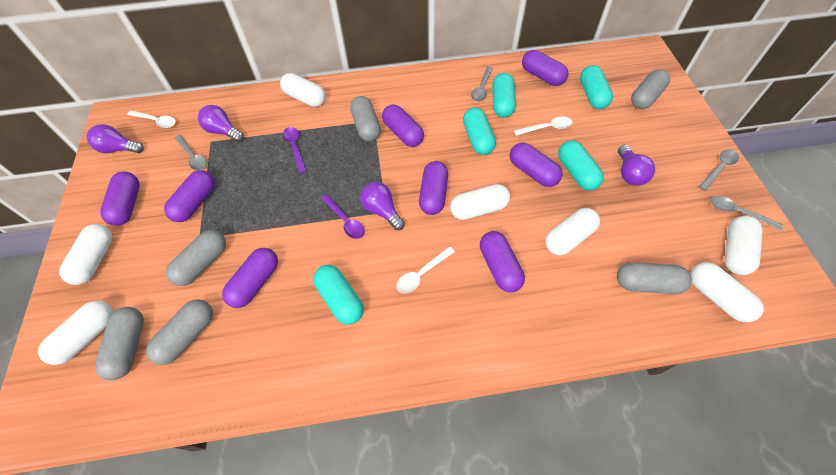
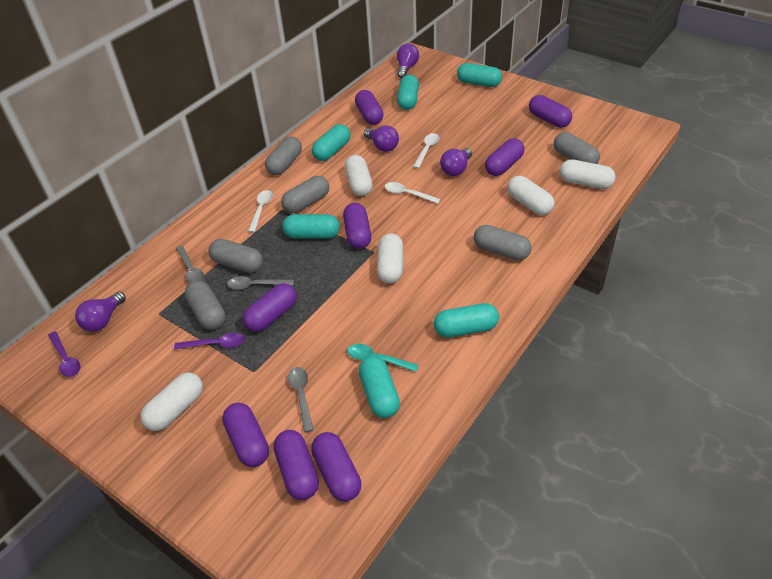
grey spoon: [175,135,207,170] [471,66,493,102] [698,149,739,191] [710,195,783,231] = 4 -> [176,246,204,283] [227,276,294,290] [288,367,313,432] = 3
turquoise capsule: [313,265,364,325] [463,107,496,155] [492,73,516,118] [558,140,604,190] [580,65,613,109] = 5 -> [282,214,340,239] [312,124,351,161] [358,356,400,418] [397,75,419,110] [434,303,499,338] [457,63,502,87] = 6
turquoise spoon: none = 0 -> [347,344,419,372] = 1
white capsule: [38,300,114,365] [59,224,113,285] [280,73,326,107] [450,184,510,220] [545,208,600,255] [690,262,764,322] [725,216,763,275] = 7 -> [140,372,203,431] [345,155,373,196] [377,233,403,284] [507,176,554,215] [559,159,615,189] = 5

